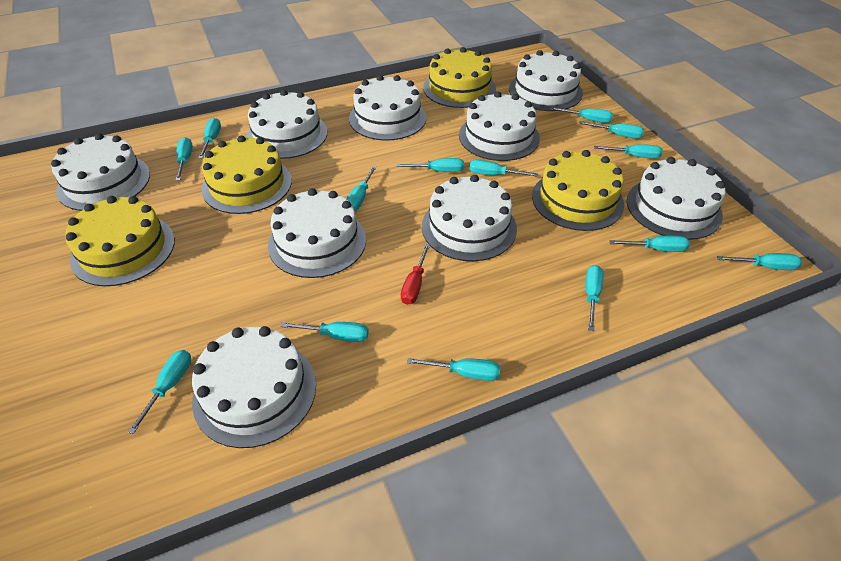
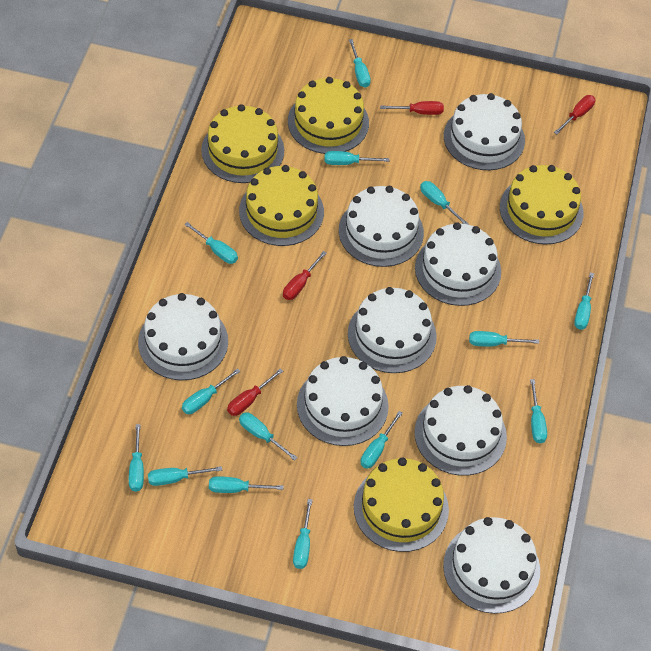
red screwdriver: [401,244,430,305] = 1 -> [227,368,283,416] [283,251,327,300] [380,101,444,115] [554,95,595,134] = 4
white cake: [51,133,150,211] [192,326,316,448] [246,90,327,159] [268,188,366,278] [349,75,427,141] [422,175,517,261] [459,92,540,161] [509,50,583,111] [627,157,726,240] = 9 -> [138,293,228,380] [297,356,389,446] [339,186,424,267] [348,287,437,373] [414,385,507,476] [415,222,501,306] [443,517,540,614] [444,93,525,170] = 8
yellow cake: [65,196,175,286] [202,136,292,214] [423,47,496,108] [532,150,624,231] = 4 -> [201,104,284,183] [239,165,324,246] [288,77,369,154] [354,458,449,552] [500,165,584,245] = 5

